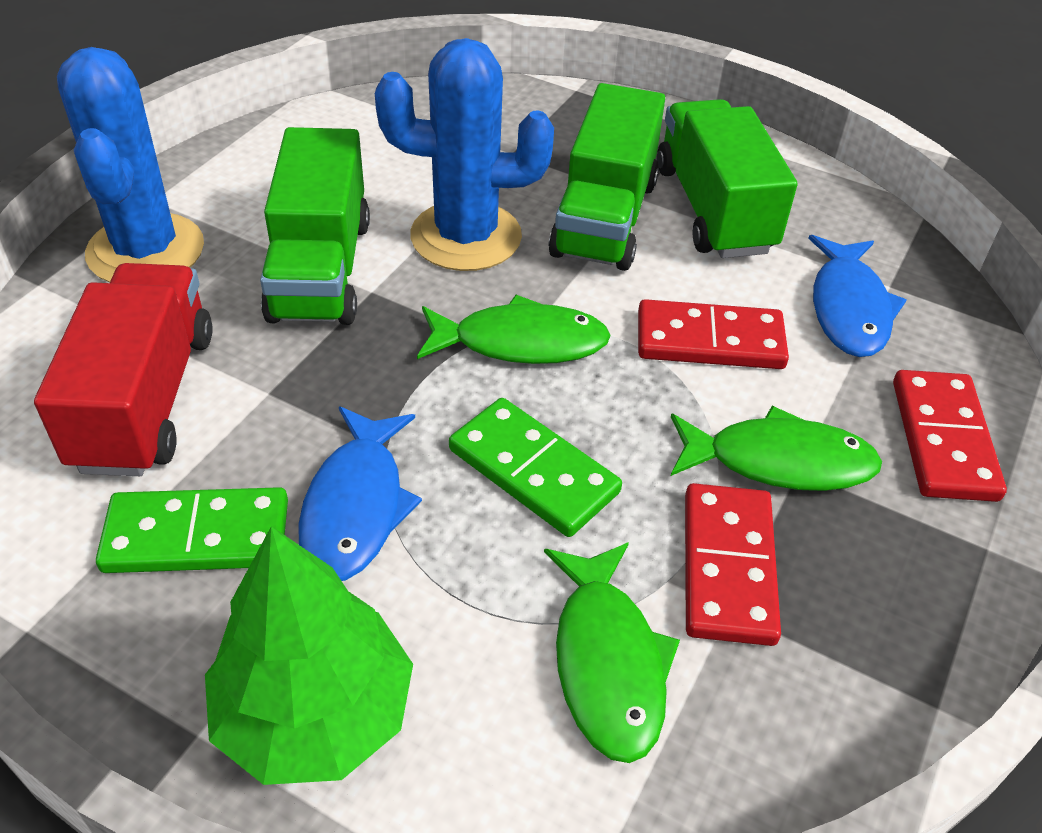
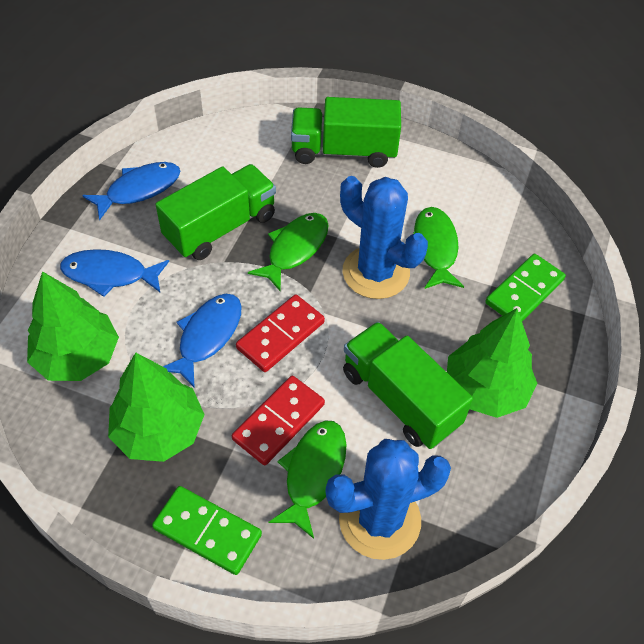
blue fish: [298,406,422,581] [808,235,906,357] = 2 -> [60,249,169,297] [82,162,181,221] [163,294,241,388] = 3
green tree: [205,526,413,785] = 1 -> [27,271,119,381] [108,352,205,462] [447,308,537,418] = 3
red domino: [638,299,789,369] [685,483,781,646] [893,370,1007,502] = 3 -> [232,376,325,466] [236,295,325,372] = 2
red truck: [34,263,213,476] = 1 -> none = 0

